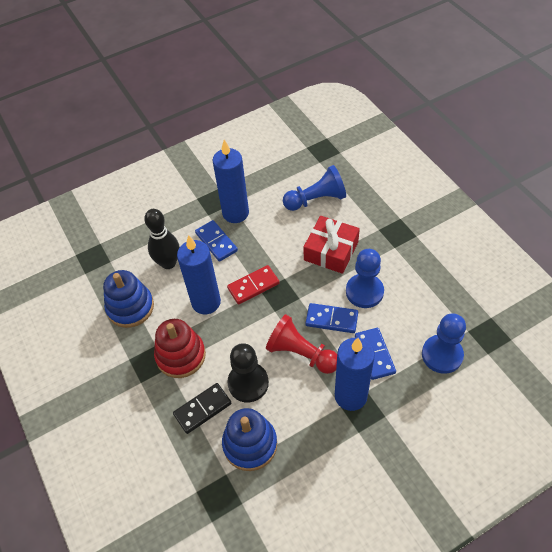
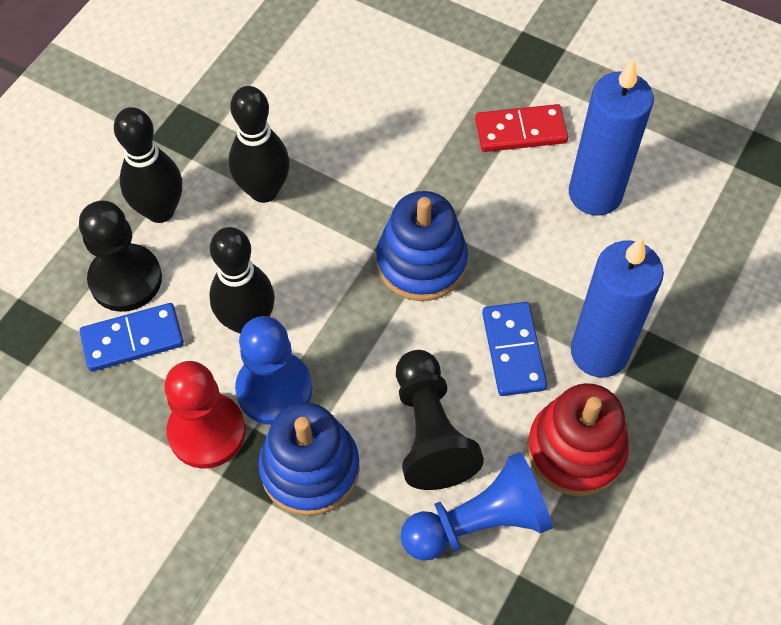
black bowling pin: [144,209,180,269] = 1 -> [114,107,182,223] [209,227,275,334] [229,86,290,203] = 3
black domino: [173,383,232,434] = 1 -> none = 0
black pawn: [227,343,269,402] = 1 -> [79,200,162,312] [396,350,484,490] = 2
blue candle: [177,235,221,314] [212,140,249,223] [335,338,375,411] = 3 -> [569,59,654,216] [571,237,664,377] = 2
blue domino: [195,220,238,262] [305,303,358,333] [355,328,396,380] = 3 -> [80,303,184,372] [482,302,547,396] = 2
blue pawn: [283,165,346,211] [346,249,384,308] [422,313,466,374] = 3 -> [235,316,312,425] [401,452,553,561] = 2
red gift: [303,216,360,274] = 1 -> none = 0

